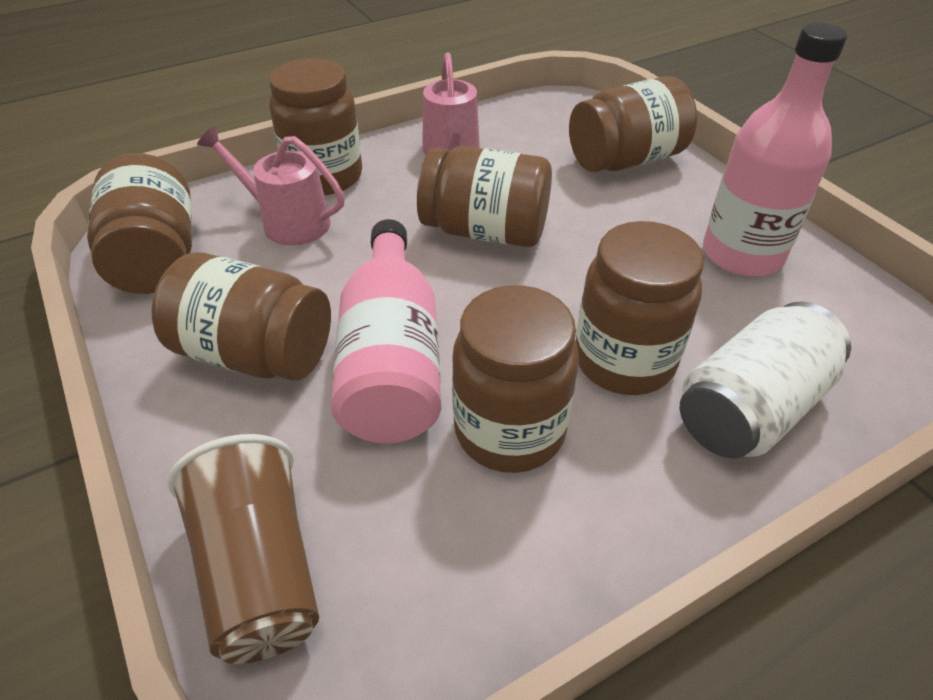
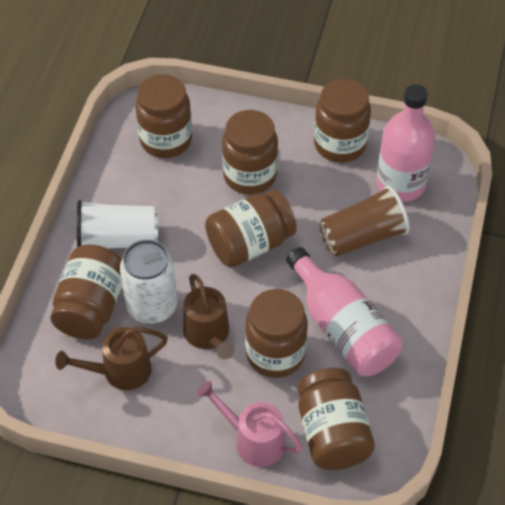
brown watering can: none = 0 -> [55,327,168,390] [183,274,235,359] = 2
pink watering can: [197,126,345,245] [422,52,480,154] = 2 -> [197,381,303,467] = 1
white cup: none = 0 -> [77,200,158,249] = 1

